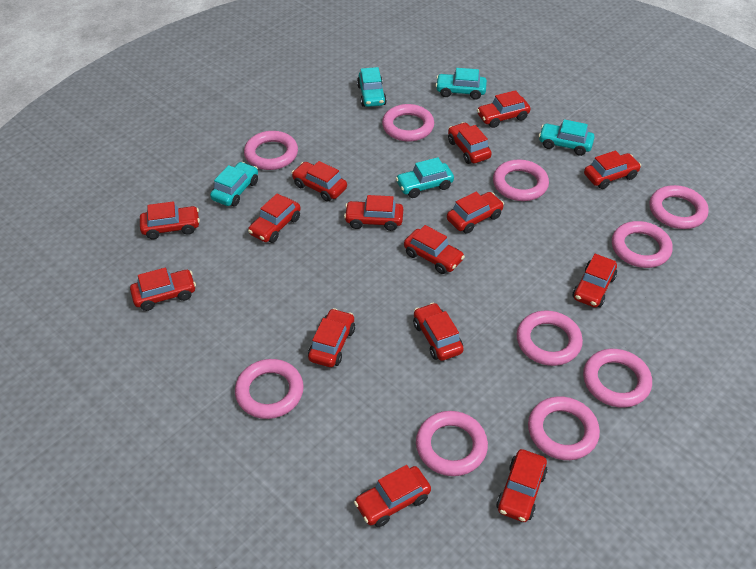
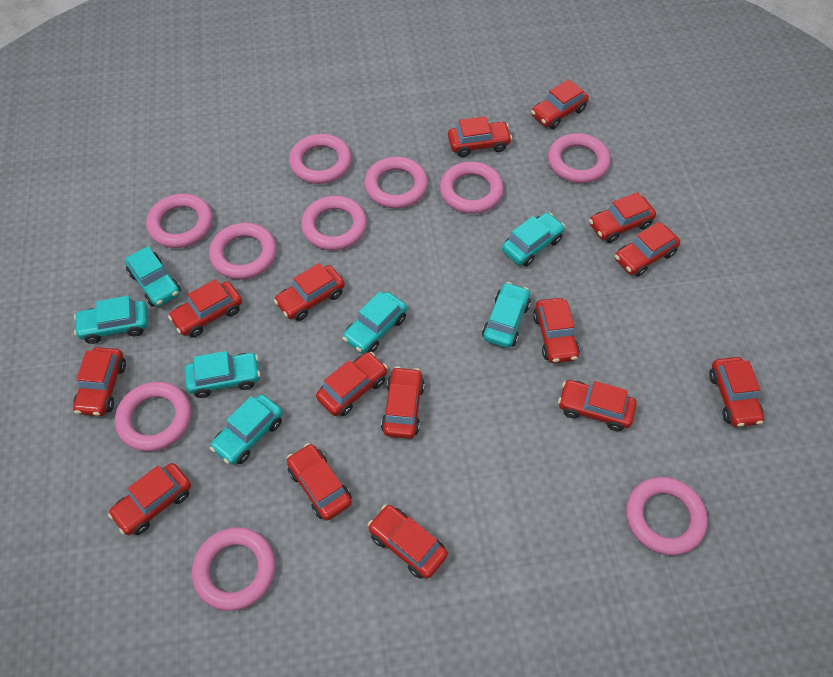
turquoise car: [210,162,258,206] [357,67,387,107] [396,157,454,198] [435,68,487,100] [539,119,595,156] = 5 -> [74,296,148,344] [125,246,181,307] [184,351,260,398] [210,394,283,465] [342,291,407,354] [482,282,531,348] [502,213,565,267] = 7

